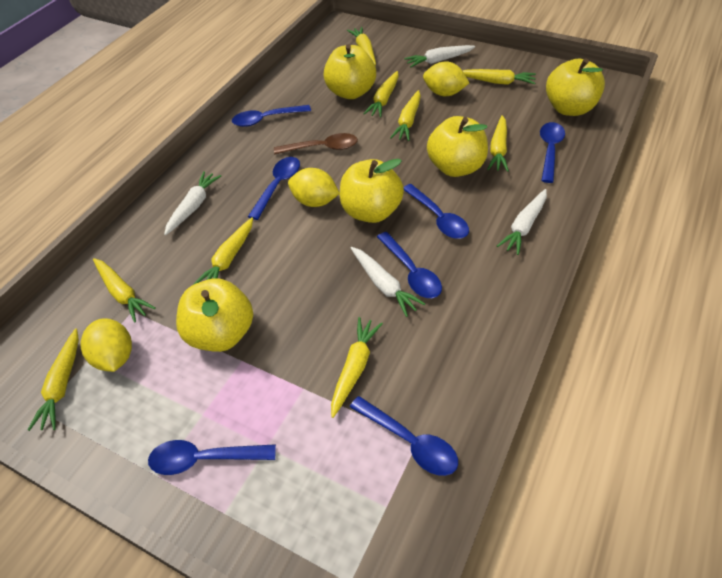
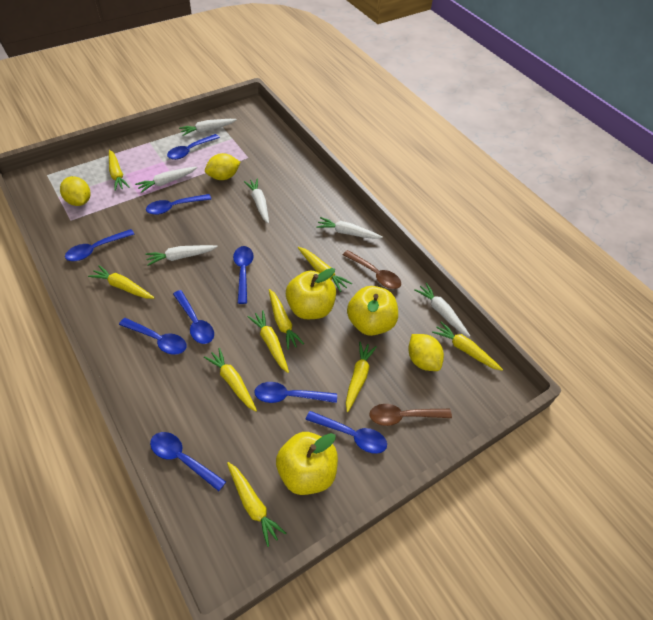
blue spoon: [148,440,276,475] [232,105,311,127] [248,157,300,220] [350,396,458,476] [377,232,442,298] [403,184,469,239] [540,122,565,183] = 7 -> [65,229,135,261] [119,318,187,355] [146,194,211,215] [150,432,226,491] [167,134,220,160] [173,290,214,344] [233,246,254,304] [254,382,337,403] [305,411,387,454] = 9
brown spoon: [274,133,358,154] = 1 -> [343,250,401,289] [369,404,452,426] = 2
white carrot: [164,171,221,236] [351,247,425,317] [404,45,475,67] [497,189,547,255] = 4 -> [135,167,197,193] [145,245,218,266] [179,119,237,136] [244,179,269,224] [316,217,383,239] [414,283,470,337] = 6
yellow apple: [176,279,253,352] [324,44,376,99] [340,159,404,223] [427,116,488,177] [546,58,605,116] = 5 -> [276,432,338,495] [286,268,336,319] [347,286,398,336] = 3

